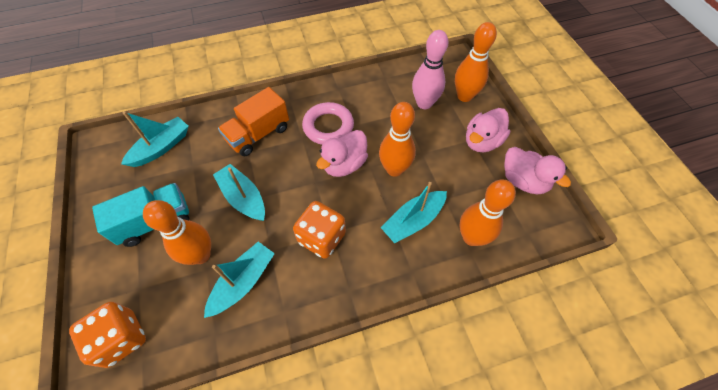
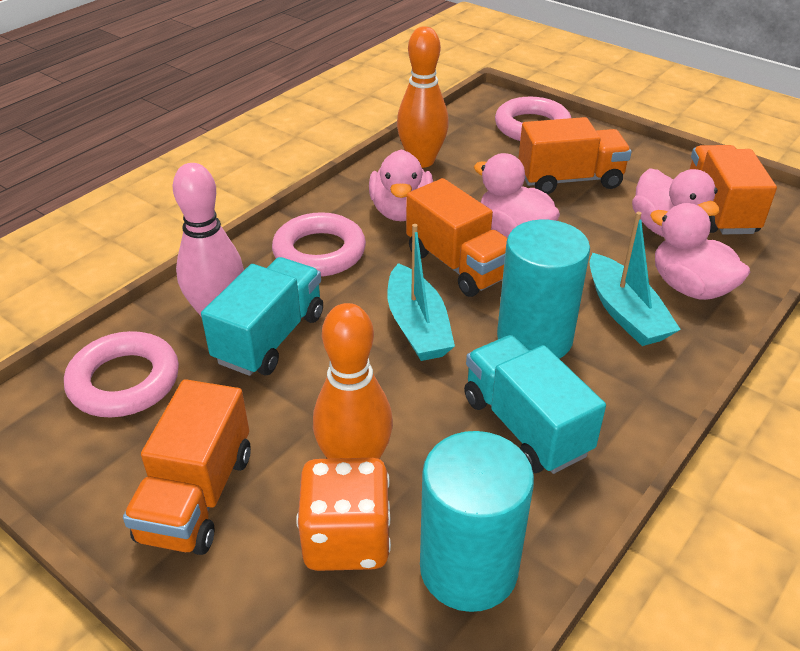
orange bowling pin: [143,200,211,265] [379,102,416,177] [455,22,497,102] [460,179,516,246] = 4 -> [313,303,393,459] [397,26,449,168] = 2
orange dice: [69,302,146,368] [293,201,346,259] = 2 -> [296,458,391,571] = 1
orange truck: [218,87,289,157] = 1 -> [123,379,251,555] [406,178,507,297] [518,117,631,194] [690,145,777,234] = 4
pink duck: [316,130,368,177] [466,108,510,153] [504,147,571,194] = 3 -> [369,149,433,221] [474,153,560,238] [632,168,720,237] [650,203,750,300] = 4
pink ring: [302,102,354,145] = 1 -> [64,331,179,417] [272,212,366,277] [495,97,571,141] = 3
turquoise boat: [121,112,189,167] [204,242,275,318] [213,164,265,221] [381,182,447,243] = 4 -> [387,224,455,361] [590,212,681,346] = 2
turquoise cylinder: none = 0 -> [420,431,534,612] [497,220,590,359] = 2
turquoise truck: [92,183,189,247] = 1 -> [201,257,323,376] [464,335,606,474] = 2

